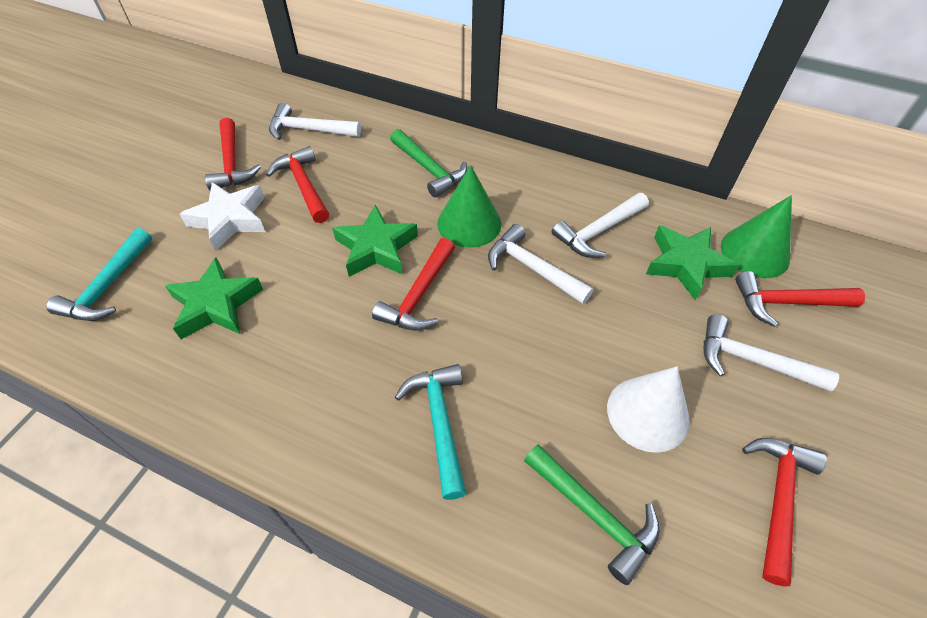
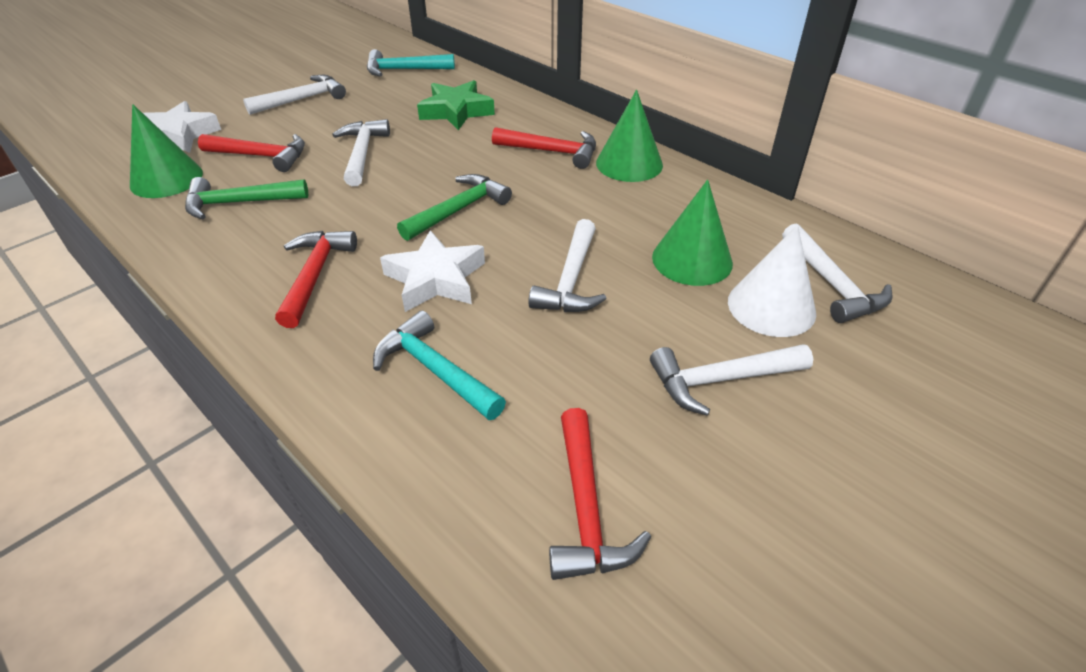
green cone: [437,165,501,248] [721,195,792,279] = 2 -> [130,104,203,198] [596,90,663,182] [652,180,733,286] = 3
green star: [165,257,263,339] [332,205,418,277] [646,225,739,300] = 3 -> [417,80,495,130] = 1
red hammer: [205,118,261,190] [266,146,329,223] [372,238,455,331] [735,271,865,327] [742,438,827,587] = 5 -> [198,134,305,172] [275,231,357,328] [492,127,596,169] [549,408,651,580] = 4
white hammer: [269,103,361,140] [488,224,593,304] [552,193,649,258] [704,314,839,392] = 4 -> [243,75,346,115] [332,119,390,186] [528,219,606,312] [650,344,813,416] [782,223,892,323] = 5
white star: [180,182,265,251] = 1 -> [143,101,221,153] [380,230,485,312] = 2

